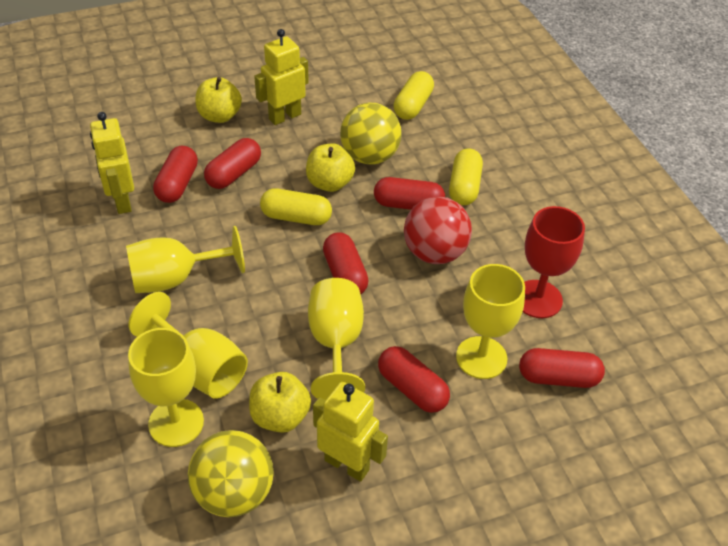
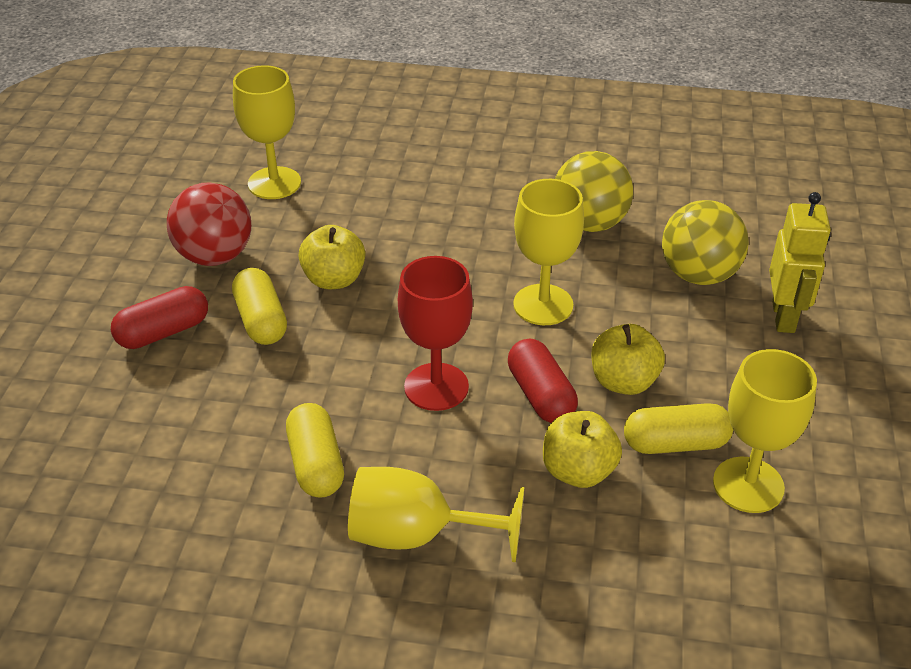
red capsule: [153,146,198,203] [204,138,261,189] [323,232,369,294] [374,177,445,210] [378,346,450,413] [519,348,605,388] = 6 -> [111,286,208,349] [508,339,578,423] = 2
yellow goblet: [126,226,245,293] [128,328,204,447] [129,292,248,399] [308,278,365,400] [456,264,525,379] = 5 -> [233,65,301,199] [348,467,524,562] [513,179,584,325] [713,349,817,513] = 4
yellow robot: [90,112,134,214] [254,29,309,125] [313,382,388,482] = 3 -> [769,192,831,333] = 1

